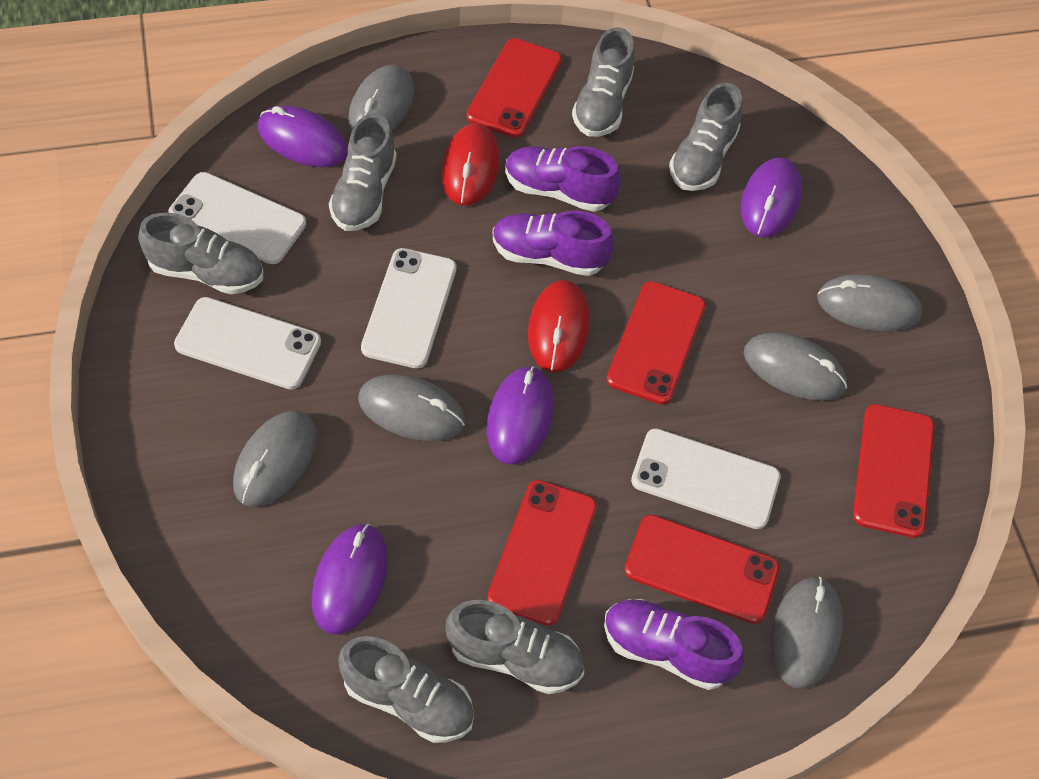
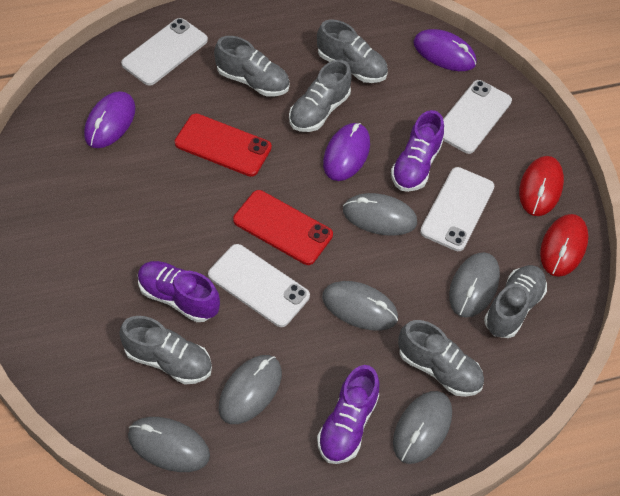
purple mouse: [258,106,348,167] [312,524,388,635] [487,366,553,465] [740,157,802,238] = 4 -> [84,91,136,148] [323,123,370,181] [413,29,477,71] = 3
red phone: [466,38,562,138] [487,480,597,626] [606,281,706,405] [624,515,780,624] [853,404,934,538] = 5 -> [175,113,272,177] [233,190,333,265] = 2

